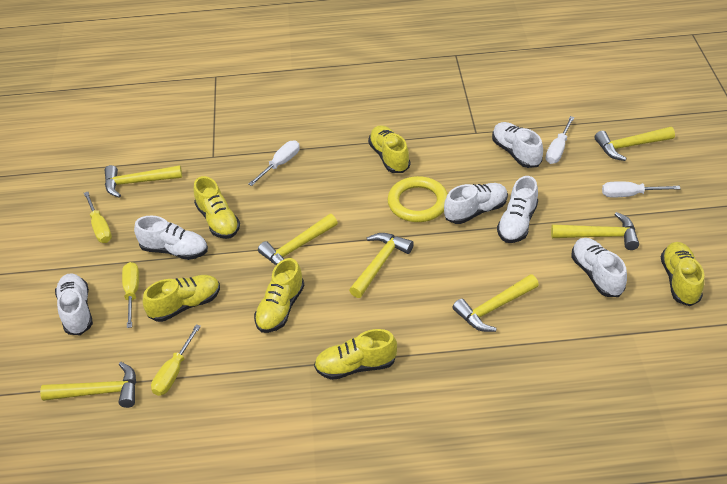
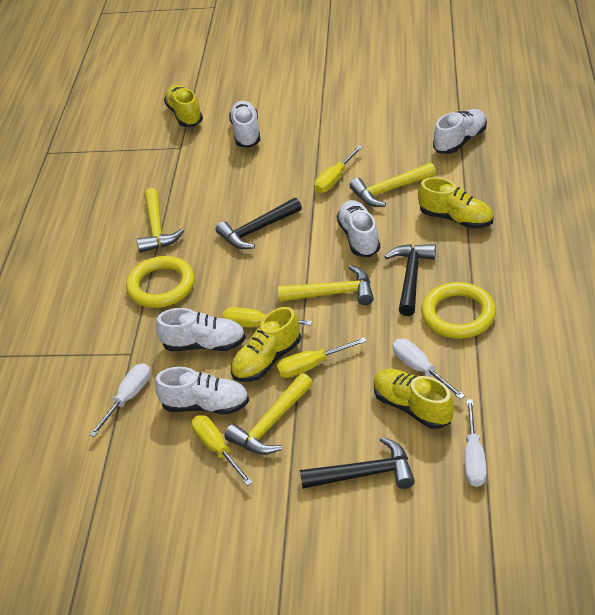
black hammer: none = 0 -> [215,198,302,249] [300,437,415,489] [384,244,436,316] = 3
white shoe: [55,273,93,335] [134,216,208,260] [444,183,508,224] [492,122,543,168] [497,176,538,243] [571,238,627,297] = 6 -> [155,367,249,414] [156,308,246,351] [229,101,261,148] [337,200,380,257] [433,109,487,154] = 5
yellow hammer: [40,362,136,408] [105,165,182,198] [258,214,338,265] [349,233,414,298] [453,274,539,332] [551,212,639,250] [594,127,675,161] = 7 -> [137,188,184,253] [224,373,313,455] [278,265,374,305] [349,162,436,207] = 4
yellow ring: [387,176,448,222] = 1 -> [126,256,195,308] [421,282,496,339] = 2
yellow screwdriver: [84,192,112,243] [122,262,139,328] [151,324,201,396] = 3 -> [192,415,253,486] [222,307,312,327] [276,337,367,378] [314,145,363,193] = 4
yellow shoe: [143,275,220,322] [193,176,240,239] [254,258,305,333] [314,329,397,380] [368,125,410,173] [661,242,705,306] = 6 -> [164,85,203,127] [231,307,301,382] [374,369,454,429] [418,177,494,229] = 4

